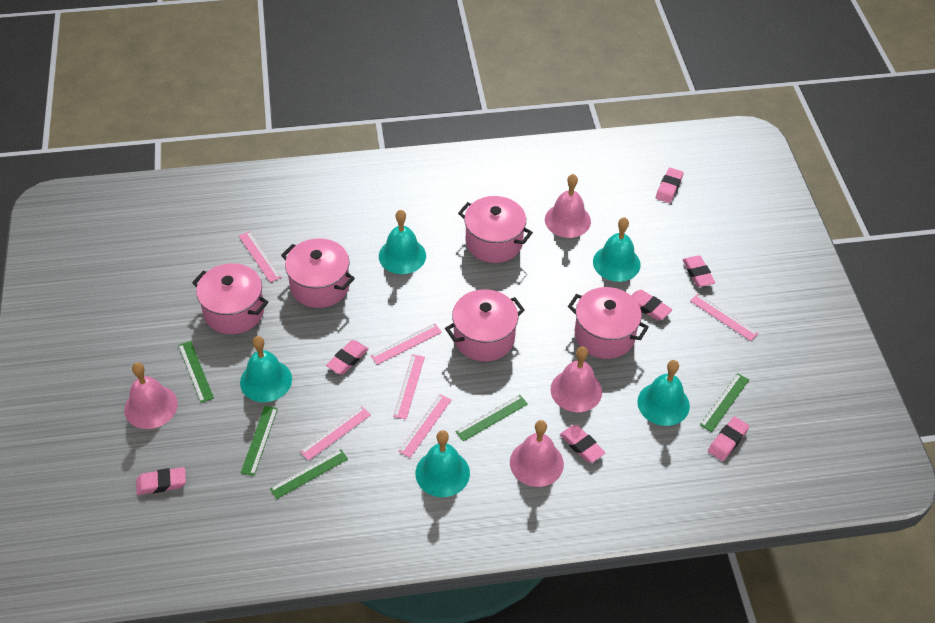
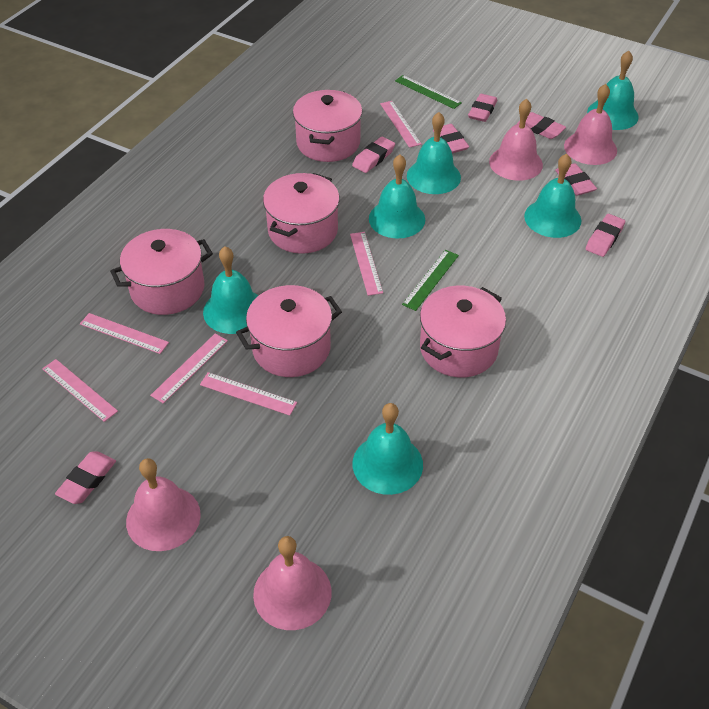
green ruler: [178,341,214,403] [241,406,278,476] [270,449,348,499] [456,395,528,441] [700,373,749,432] = 5 -> [395,75,462,109] [402,250,459,311] = 2
turquoise bell: [240,336,292,402] [379,210,426,274] [415,430,470,497] [593,217,640,282] [637,360,690,426] = 5 -> [203,247,258,334] [352,403,423,495] [369,154,425,238] [407,112,461,194] [524,154,581,238] [587,51,639,130] = 6

